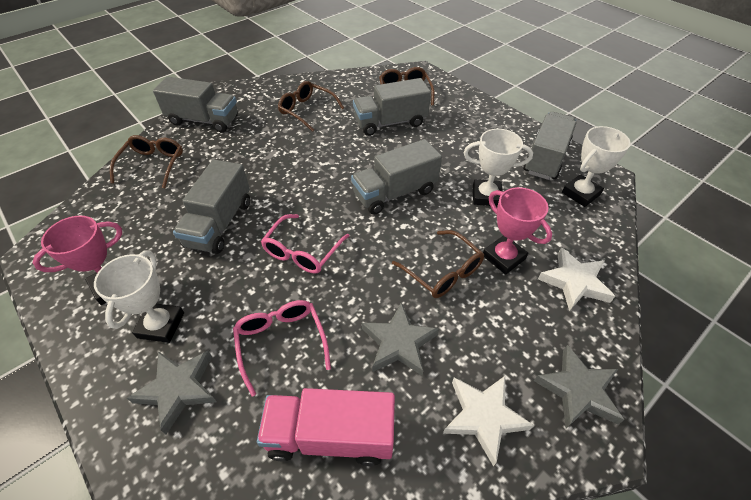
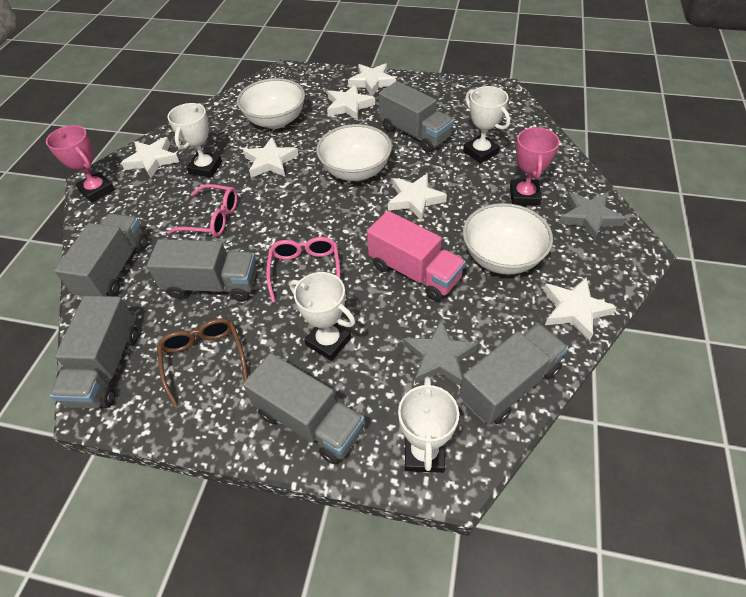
brown glasses: [110,135,183,188] [278,81,344,132] [379,67,435,106] [392,230,484,298] = 4 -> [157,318,248,407] = 1
grey star: [127,351,217,434] [362,302,439,376] [534,345,624,428] = 3 -> [403,319,478,386] [559,192,626,241] = 2
grey truck: [153,77,238,132] [173,160,250,254] [351,139,442,215] [353,78,431,136] [523,112,577,180] = 5 -> [50,296,138,409] [54,214,148,298] [147,239,257,301] [243,353,365,464] [379,81,454,153] [459,323,568,424] = 6
white bowl: none = 0 -> [237,78,305,129] [316,124,392,181] [463,203,553,275] = 3
white star: [443,376,534,466] [538,247,615,311] = 2 -> [121,137,179,178] [243,137,299,178] [327,84,375,120] [348,63,396,96] [388,173,447,221] [543,277,617,341] = 6
white trophy: [94,251,184,343] [464,129,533,206] [562,126,631,207] = 3 -> [167,103,222,177] [290,272,355,361] [398,377,459,473] [463,86,510,163] = 4

